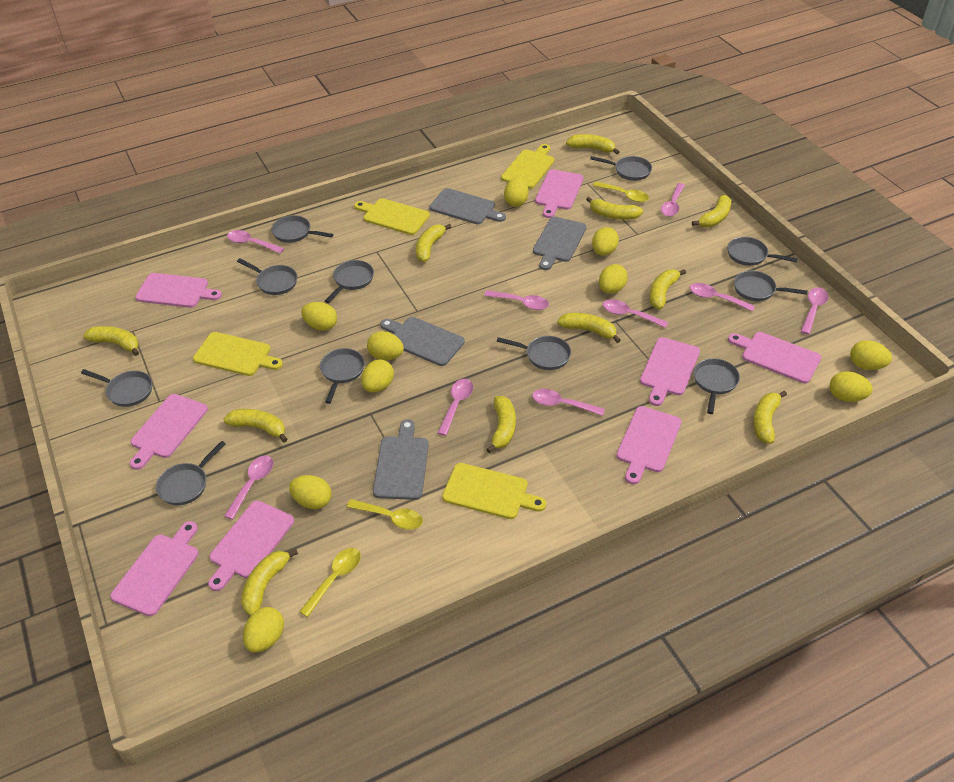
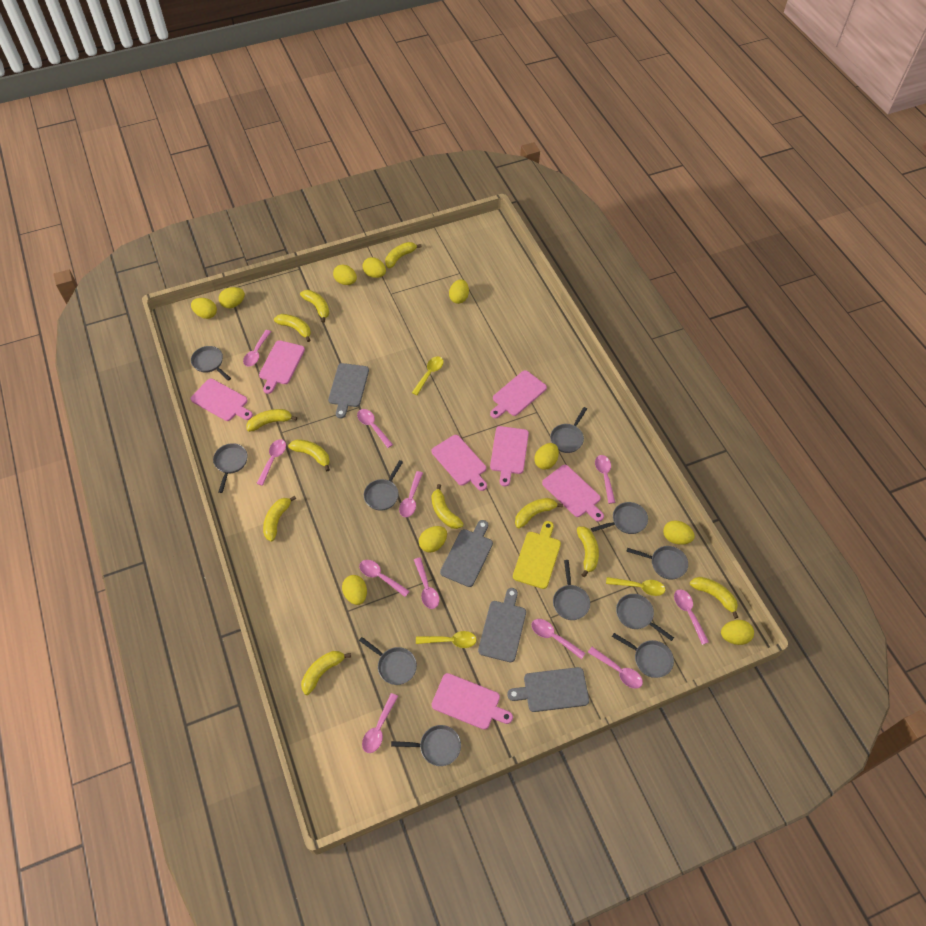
pink cutting board: [110,521,198,616] [130,394,208,470] [135,273,222,308] [208,501,294,591] [535,169,583,218] [616,406,682,484] [640,337,700,406] [728,332,821,383] = 8 -> [191,379,253,421] [259,340,305,394] [431,435,487,491] [431,673,513,730] [490,370,547,419] [490,426,529,487] [542,465,604,522] = 7
pink spoon: [224,456,273,520] [227,230,284,253] [438,379,473,436] [484,290,549,310] [532,389,605,416] [603,299,669,328] [661,183,685,217] [690,283,755,312] [801,287,829,335] = 9 -> [243,330,271,367] [256,439,286,486] [357,409,393,448] [359,560,410,597] [362,693,398,753] [399,471,423,517] [414,557,439,609] [532,619,585,659] [588,647,643,689] [595,455,615,504] [674,589,709,645] = 11
yellow cutting board: [193,332,283,376] [354,198,430,235] [442,463,546,519] [501,144,555,189] = 4 -> [513,521,561,589] = 1

